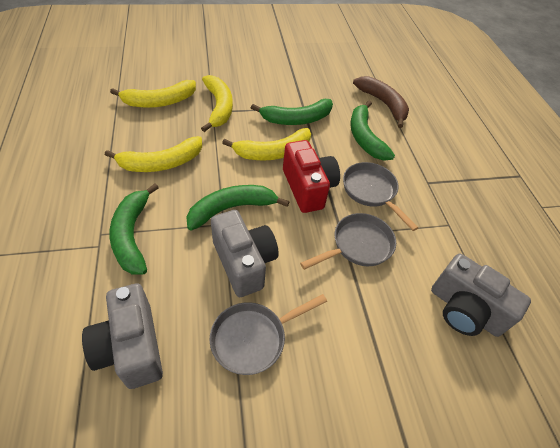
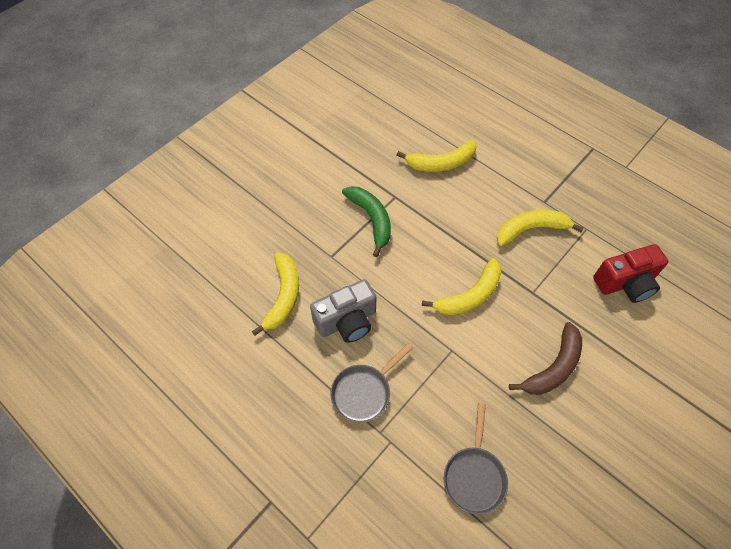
green banana: [110,183,159,274] [187,185,289,231] [251,99,333,125] [350,101,395,161] = 4 -> [342,186,391,257] = 1
grey camera: [82,284,163,389] [211,210,279,297] [431,254,531,337] = 3 -> [310,279,377,343] = 1
grey pan: [210,294,327,375] [300,213,396,270] [343,162,419,231] = 3 -> [330,342,414,423] [444,403,508,515] = 2

